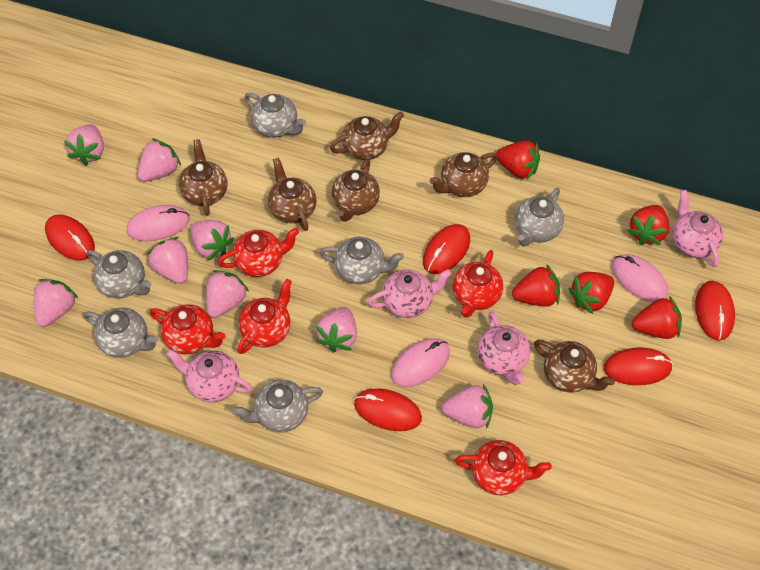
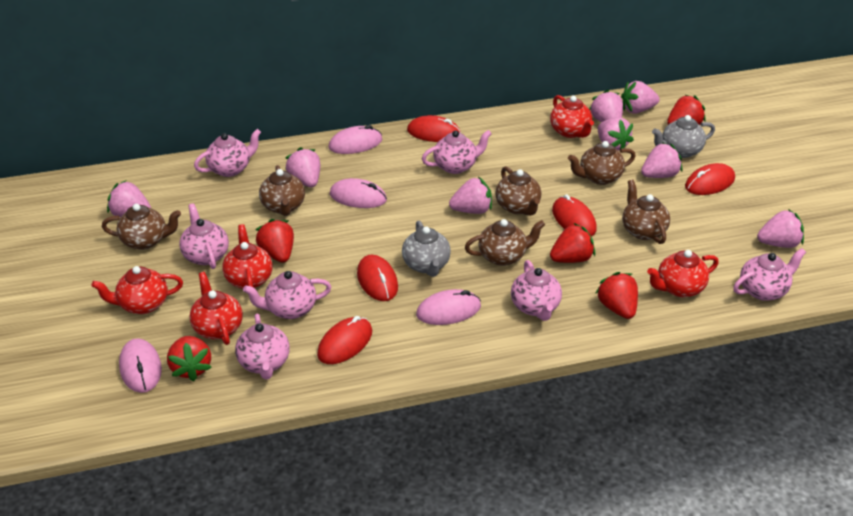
grey teapot: [84,308,158,358] [87,250,151,298] [233,380,323,433] [245,93,306,137] [319,237,404,284] [515,188,564,246] = 6 -> [402,221,451,277] [652,115,715,158] = 2
pink mouse: [127,205,190,241] [391,338,450,387] [612,254,668,302] = 3 -> [119,338,162,393] [329,125,382,154] [330,178,387,208] [416,289,481,325] = 4
pink teapot: [166,350,252,402] [368,269,452,318] [478,312,530,385] [672,190,723,267] = 4 -> [179,203,229,269] [194,129,261,177] [235,313,290,380] [243,271,331,319] [422,130,492,174] [511,260,562,321] [733,248,806,301] = 7

